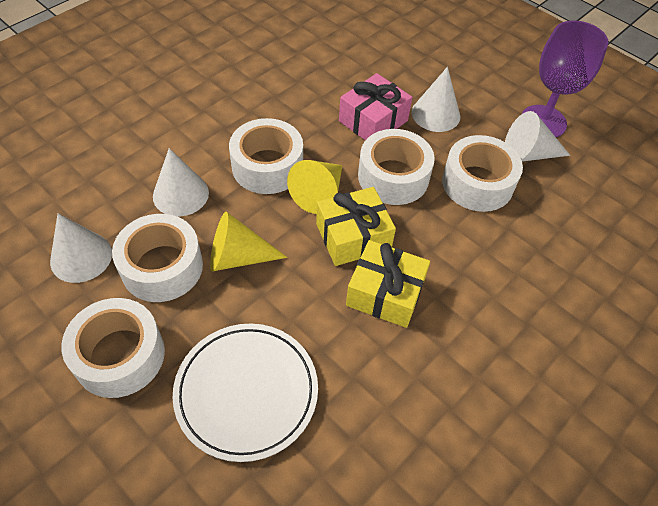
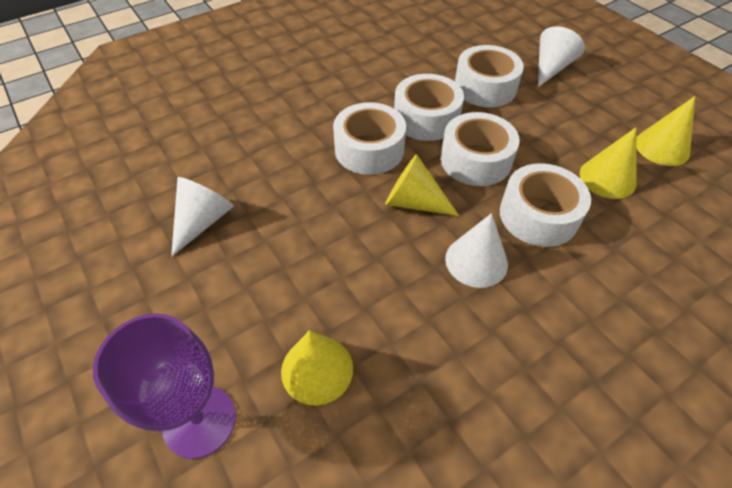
pink gift: [339,73,412,140] = 1 -> none = 0
white cone: [50,213,112,283] [153,148,209,216] [411,67,460,132] [505,111,570,162] = 4 -> [171,177,234,257] [445,213,508,288] [538,26,585,87] = 3
white plate: [173,324,318,462] = 1 -> none = 0
yellow cone: [210,212,287,271] [287,160,342,214] = 2 -> [281,330,353,405] [385,154,459,216] [580,127,636,199] [636,96,695,166] = 4
yellow gift: [316,187,396,266] [346,240,430,328] = 2 -> none = 0

